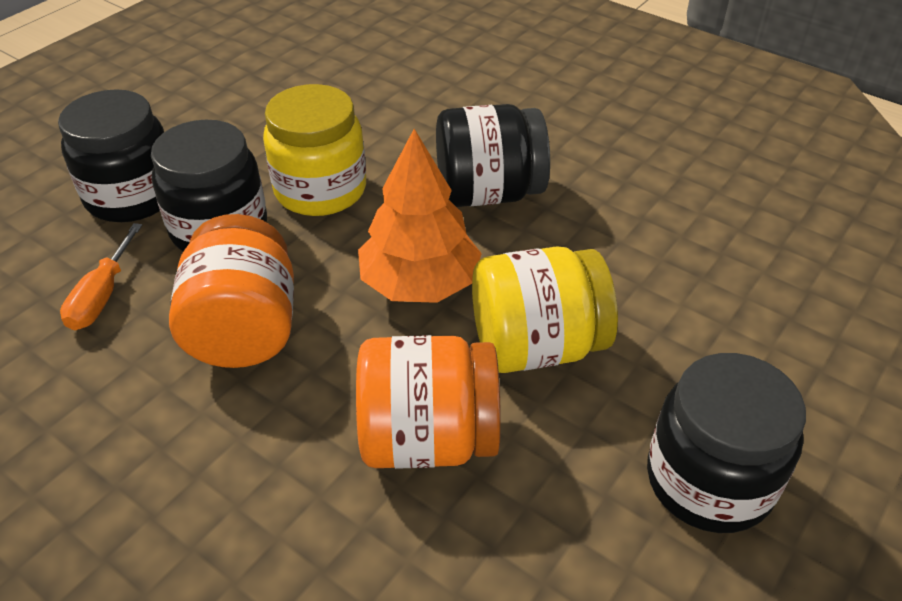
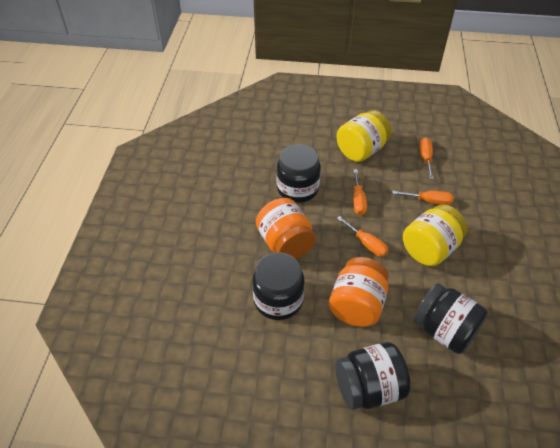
orange screwdriver: [60,223,142,331] = 1 -> [337,216,389,257] [353,169,367,215] [392,191,454,205] [419,137,434,179] = 4
orange tree: [358,129,482,303] = 1 -> none = 0

